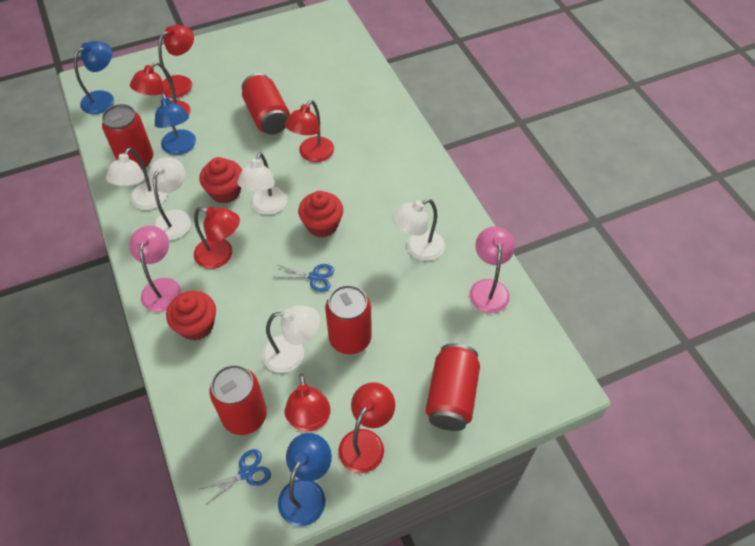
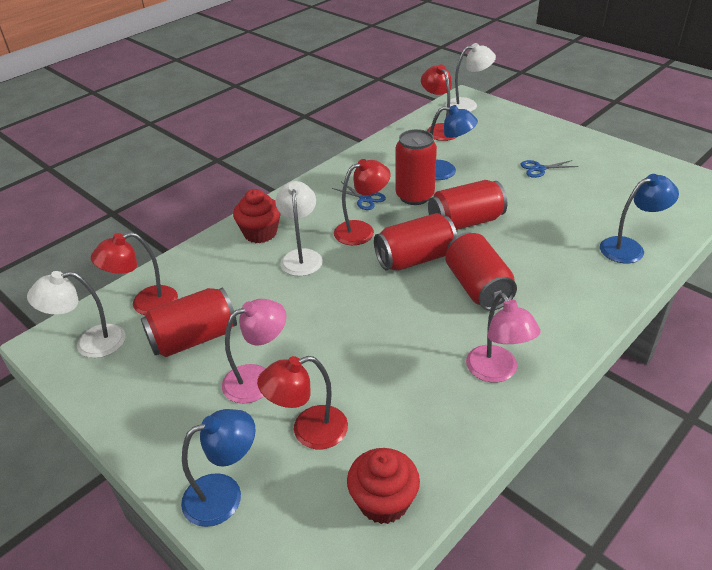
red cupcake: [166,291,216,341] [199,157,242,204] [298,191,343,238] = 3 -> [233,189,281,243] [347,448,420,524] = 2
red lamp: [130,62,191,115] [158,25,194,98] [194,207,240,269] [284,373,331,432] [285,100,334,162] [338,382,395,473] = 6 -> [91,232,178,315] [257,356,348,449] [334,159,390,245] [421,64,457,141] = 4
white lamp: [106,148,167,210] [149,157,191,240] [237,152,288,215] [262,305,320,373] [392,199,445,261] = 5 -> [27,271,126,358] [276,181,323,276] [446,43,496,112] = 3

